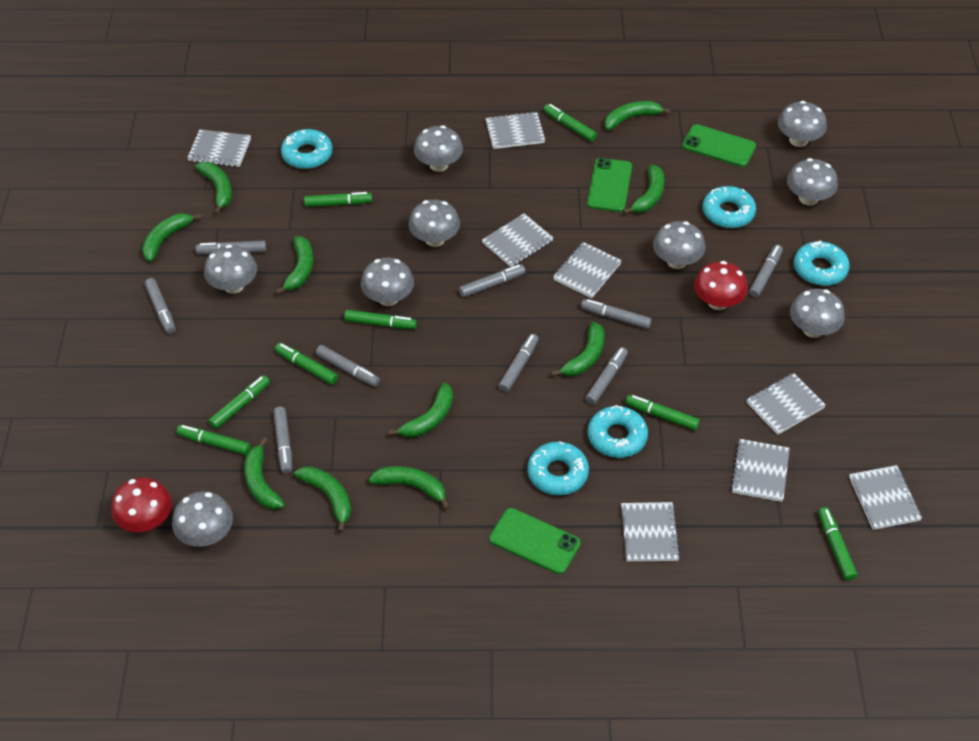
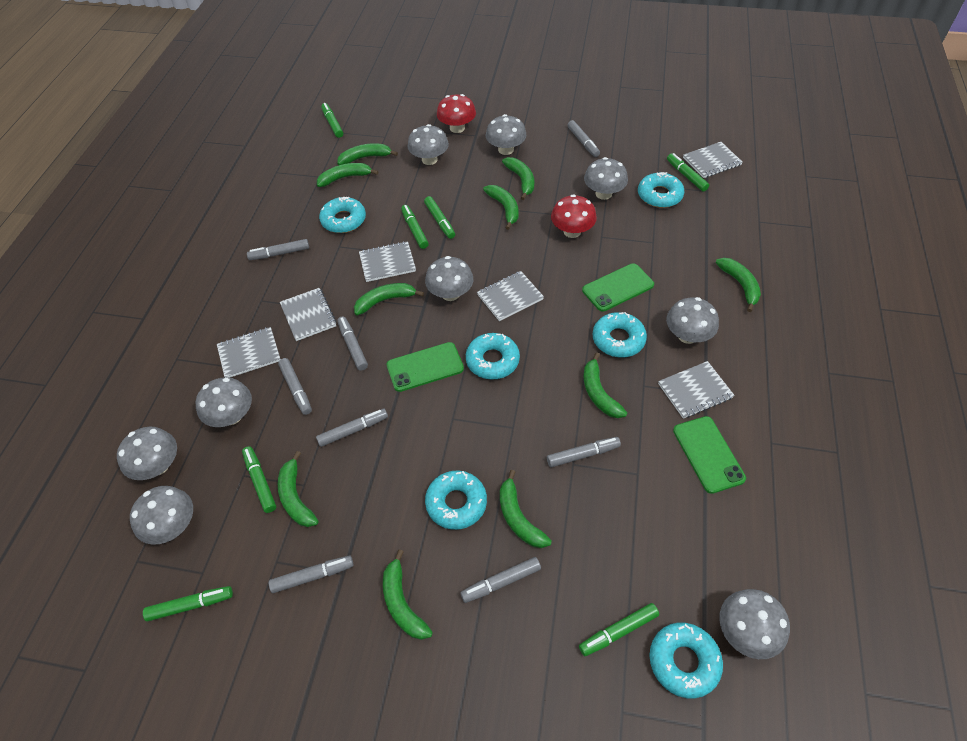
green marker: [177,425,251,455] [208,375,270,429] [275,343,338,385] [304,192,372,207] [344,310,417,329] [544,104,597,142] [626,395,700,430] [818,507,857,581] = 8 -> [143,586,233,621] [242,446,276,513] [321,103,343,138] [401,205,429,249] [424,196,455,239] [579,603,659,656] [667,153,709,192] = 7
grey marker: [145,278,176,334] [196,241,266,255] [273,407,292,474] [316,345,380,387] [459,264,525,298] [498,334,539,392] [581,299,652,329] [585,347,628,405] [749,245,783,298] = 9 -> [247,239,309,260] [269,556,354,593] [278,358,312,415] [316,409,388,447] [337,316,368,371] [460,557,541,603] [547,437,621,467] [568,120,600,157] = 8
grey notebook: [187,129,251,167] [482,213,553,267] [485,112,545,149] [553,242,622,299] [621,502,681,562] [731,439,790,502] [746,373,826,435] [849,465,922,530] = 8 -> [217,327,281,378] [280,288,336,341] [359,241,416,282] [477,271,544,321] [658,361,735,419] [683,142,743,178] = 6
turquoise donut: [281,129,333,169] [527,441,589,495] [588,405,648,458] [702,186,756,228] [794,240,850,286] = 5 -> [319,196,366,233] [425,471,487,530] [466,333,520,379] [593,312,647,357] [638,172,684,208] [649,622,723,698] = 6

